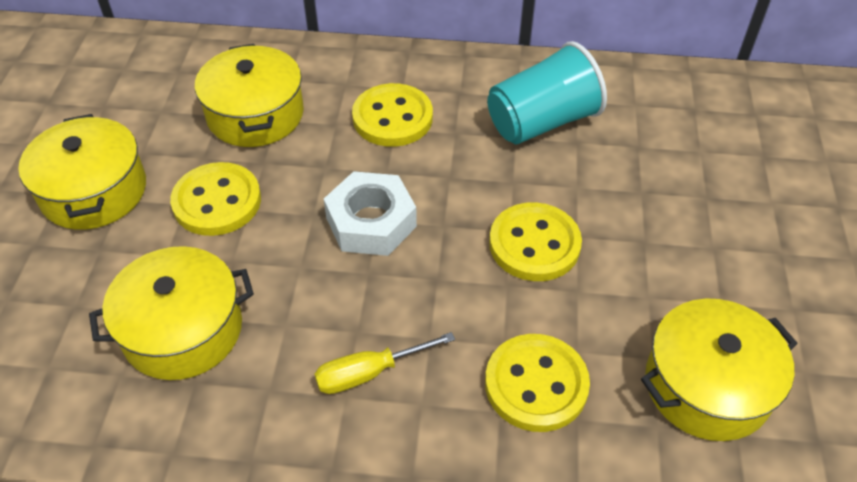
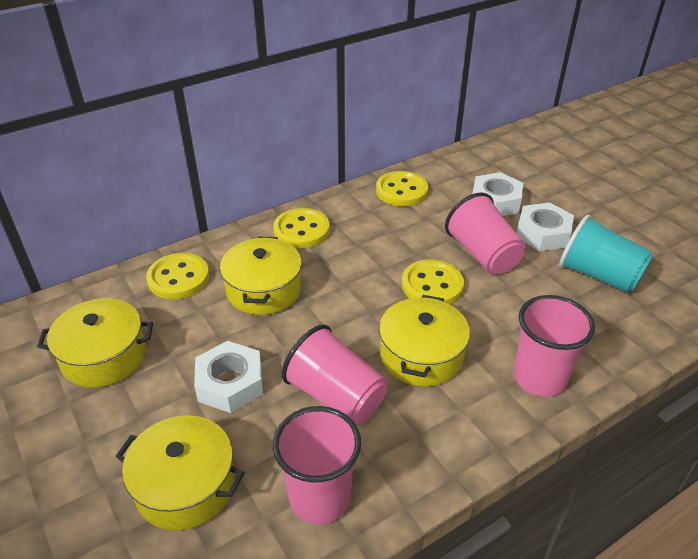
pink cup: none = 0 -> [273,406,361,524] [282,325,387,425] [445,192,526,275] [514,295,595,397] = 4
white nut: [324,171,417,256] = 1 -> [194,341,263,413] [473,172,523,216] [517,203,574,251] = 3
yellow screwdriver: [314,332,455,394] = 1 -> none = 0

